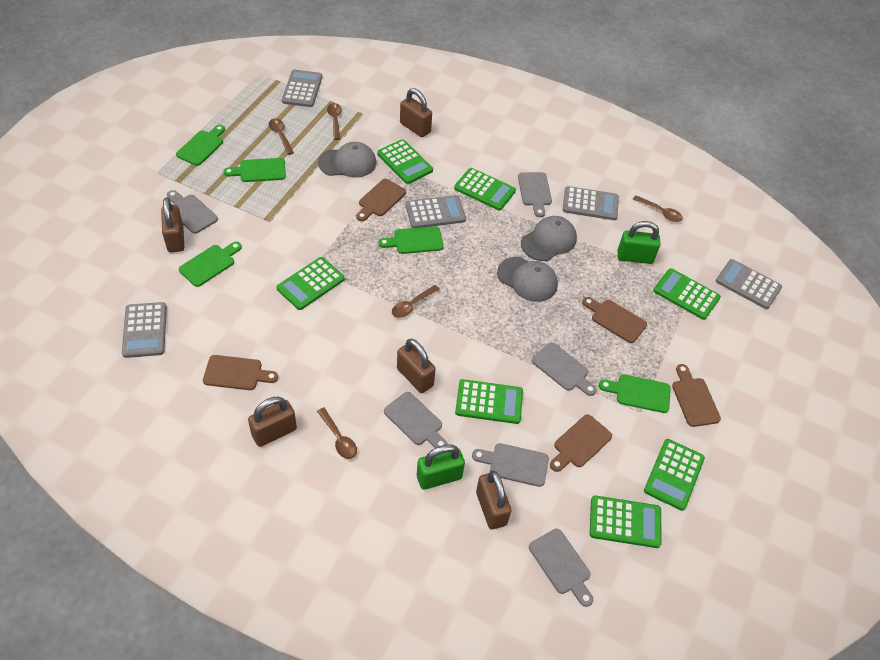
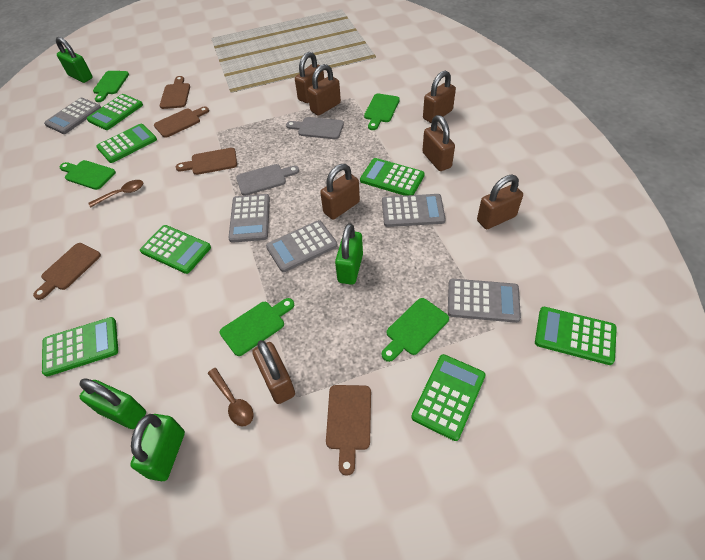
brown padlock: [161,198,184,253] [248,397,297,447] [397,339,436,393] [400,88,432,137] [476,470,511,530] = 5 -> [252,340,295,404] [295,52,324,103] [307,64,341,116] [320,164,360,219] [422,115,455,171] [423,71,456,123] [477,175,523,229] = 7
brown spoon: [269,118,294,155] [317,408,357,459] [327,103,342,140] [392,285,440,318] [633,195,683,222] = 5 -> [88,180,143,208] [208,368,254,426] = 2
green padlock: [417,444,465,490] [618,221,660,264] = 2 -> [56,37,92,83] [79,378,146,429] [130,414,185,481] [335,223,363,285] = 4
grey cap: [318,142,376,178] [497,257,558,302] [521,216,577,261] = 3 -> none = 0
grey cutting board: [167,190,218,234] [384,392,447,448] [472,443,549,487] [518,172,552,217] [529,529,593,607] [532,342,597,396] = 6 -> [236,164,299,196] [286,117,344,139] = 2

